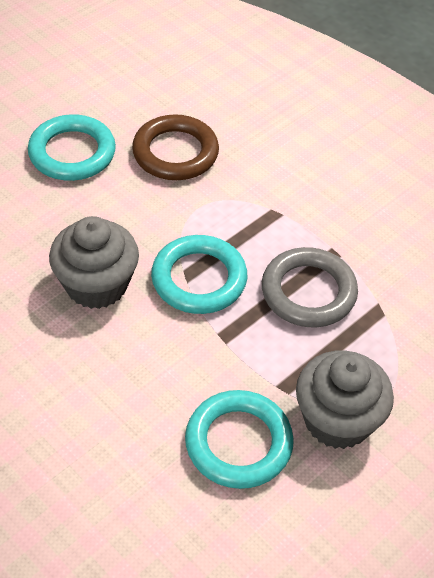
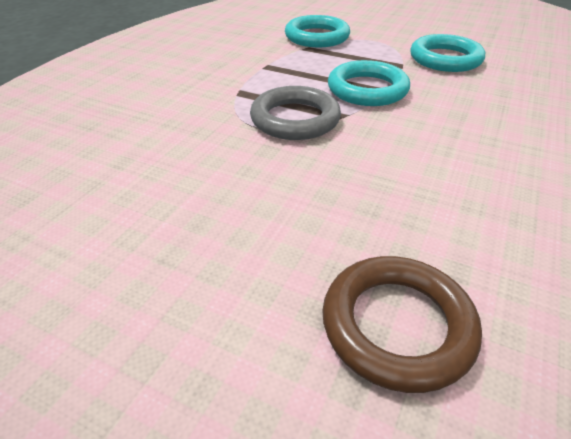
grey cupcake: [49,216,139,309] [296,351,394,449] = 2 -> none = 0

